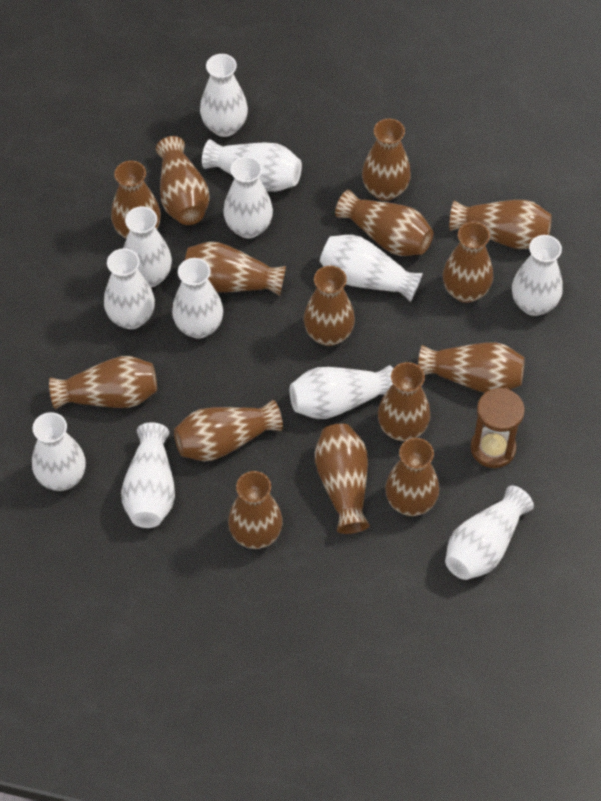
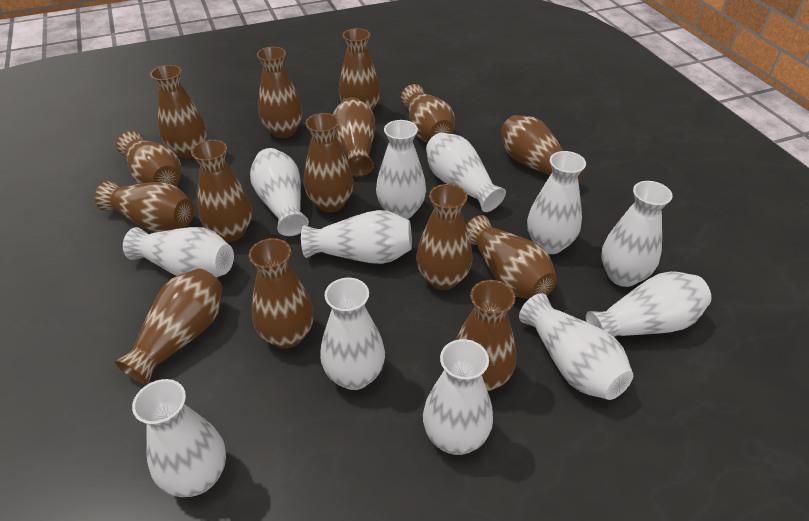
brown hourglass: [471,388,525,468] = 1 -> none = 0

